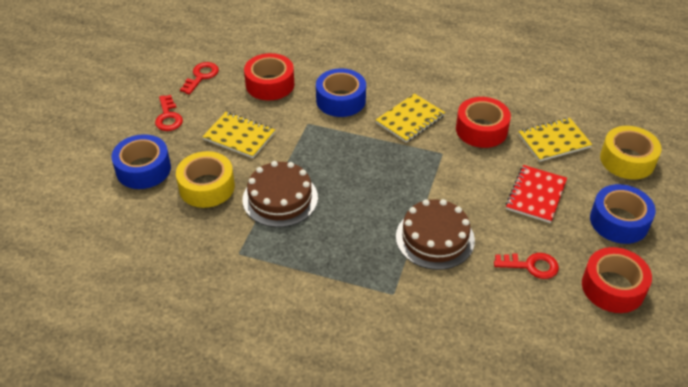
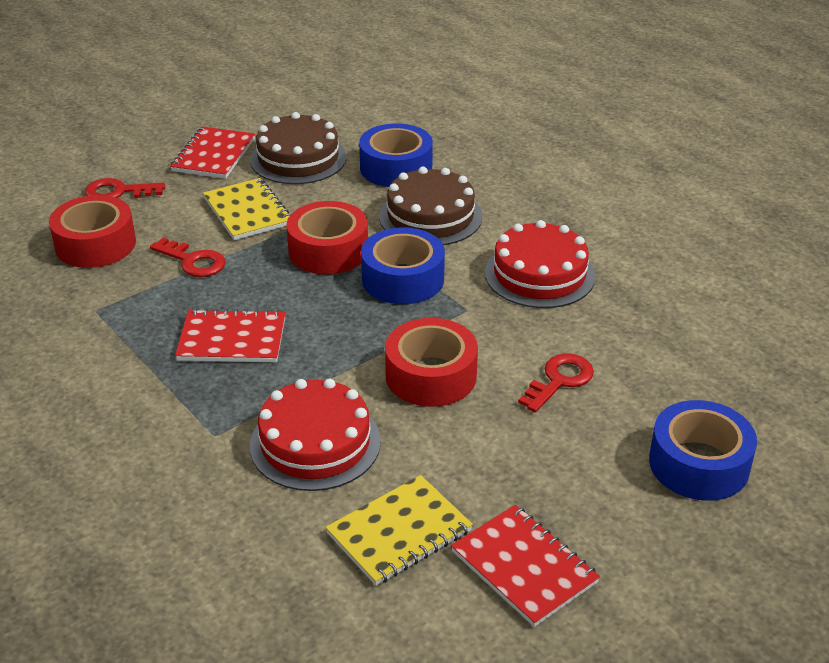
red cake: none = 0 -> [250,378,381,491] [485,220,596,308] = 2
red notebook: [506,165,567,223] = 1 -> [170,127,255,179] [175,309,285,362] [451,505,600,627] = 3
yellow notebook: [202,112,275,158] [376,93,445,143] [518,118,593,162] = 3 -> [203,178,291,240] [325,475,473,586] = 2
yellow tape: [176,151,235,208] [600,126,662,180] = 2 -> none = 0

